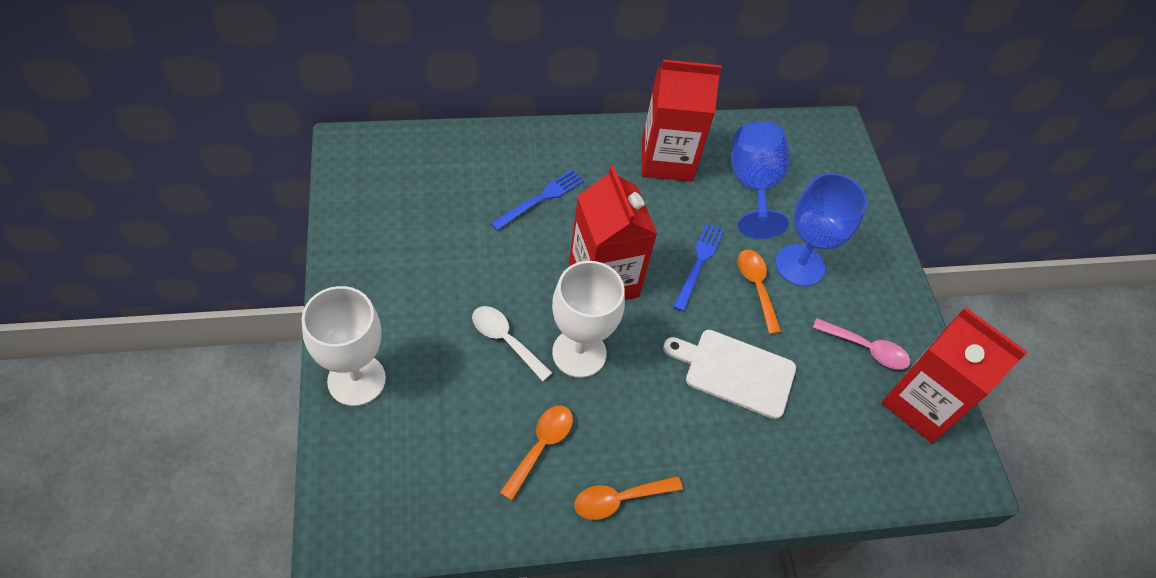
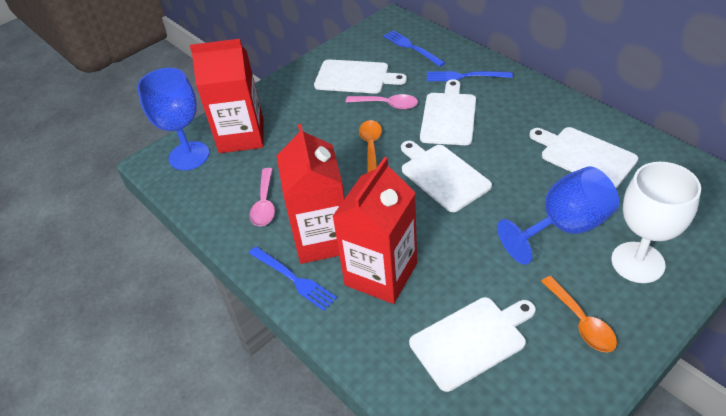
blue fork: [491,170,584,231] [673,223,724,312] = 2 -> [249,246,337,311] [383,30,445,67] [427,71,513,81] = 3
orange spoon: [499,406,573,501] [574,476,683,520] [737,250,781,334] = 3 -> [359,120,382,173] [541,276,617,352] = 2
pink spoon: [813,318,910,370] = 1 -> [250,168,275,226] [346,94,418,110] = 2
white cutting board: [663,330,796,419] = 1 -> [314,59,407,94] [401,141,492,212] [409,297,536,392] [420,79,476,145] [529,127,638,188] = 5
white goblet: [302,286,386,406] [552,261,625,378] = 2 -> [611,162,701,283] = 1
white spoon: [472,306,552,381] = 1 -> none = 0

